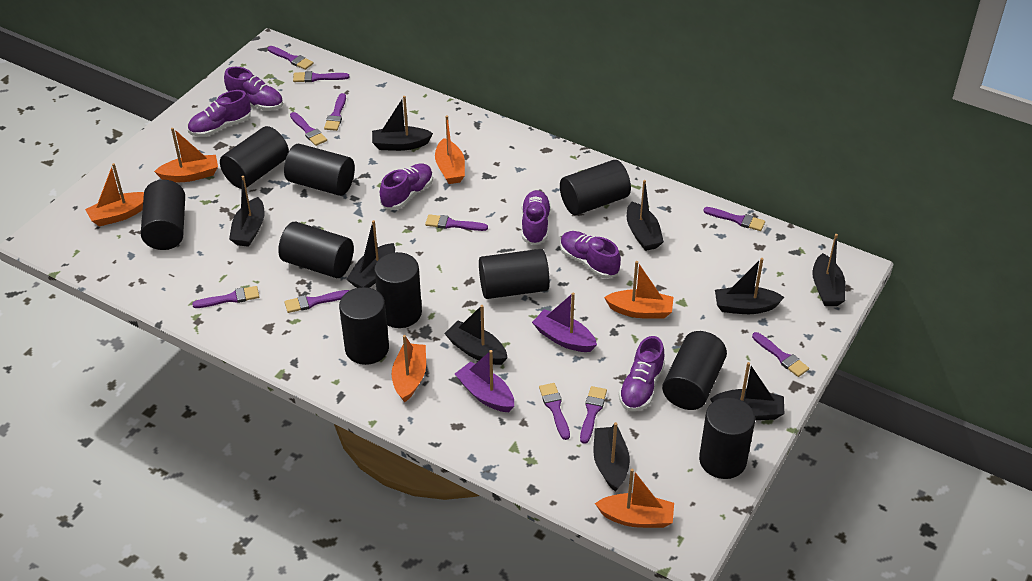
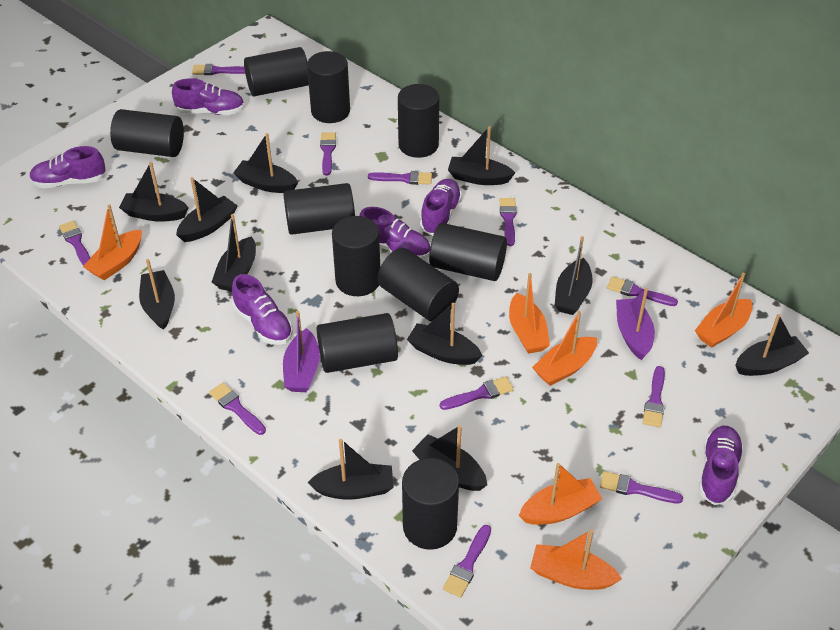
black boat: [229,176,265,247] [346,220,395,288] [372,96,433,151] [444,305,508,365] [593,422,630,492] [627,180,664,251] [710,362,784,420] [715,258,784,314] [812,234,845,306] = 9 -> [119,162,189,222] [139,259,175,330] [176,177,238,242] [212,214,256,292] [233,133,298,193] [308,439,394,500] [407,303,483,365] [412,425,487,491] [448,126,515,185] [555,236,593,315] [735,314,809,376] = 11

